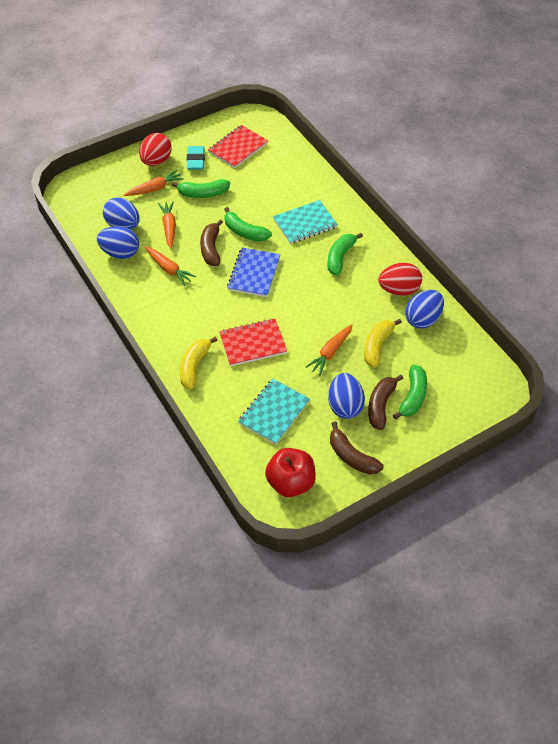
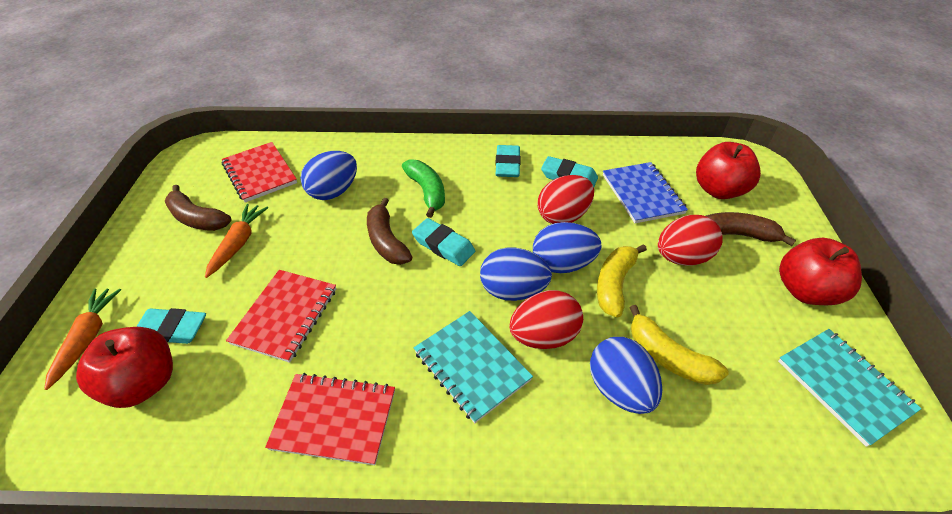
green banana: [172,179,230,198] [224,207,272,242] [327,233,363,276] [393,364,427,419] = 4 -> [402,160,445,218] = 1
orange carrot: [124,170,184,196] [145,247,196,286] [158,201,176,249] [306,324,353,375] = 4 -> [44,289,121,390] [205,204,268,278] = 2
red apple: [265,448,316,497] = 1 -> [76,327,173,408] [696,142,761,199] [779,238,862,305] = 3
red egg: [139,133,171,166] [378,263,422,296] = 2 -> [509,290,583,349] [537,175,594,224] [658,215,723,266] = 3
red notebook: [208,125,268,168] [219,318,287,366] = 2 -> [222,142,297,202] [226,270,336,363] [265,373,395,465] = 3
turquoise eraser: [187,146,205,170] = 1 -> [136,308,206,344] [412,218,475,266] [496,145,521,177] [541,156,598,187] = 4

